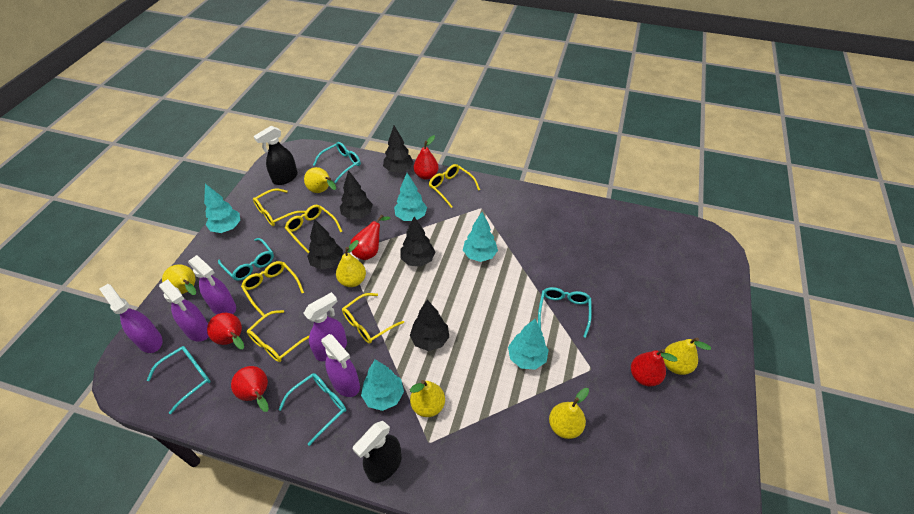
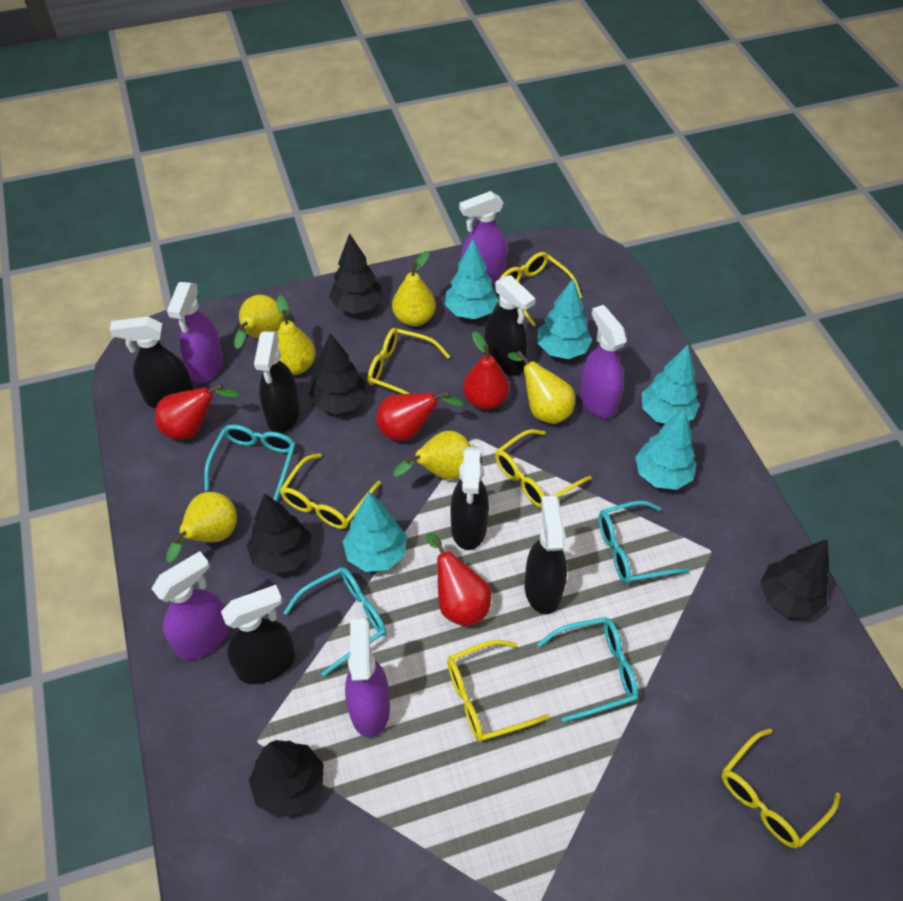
black spray bottle: [254,126,298,185] [353,421,402,483] = 2 -> [110,316,194,408] [221,585,295,684] [254,331,300,433] [451,447,489,550] [484,275,536,376] [524,496,567,614] = 6
red pear: [207,313,244,349] [231,366,269,412] [350,214,390,260] [414,135,439,179] [631,349,678,387] = 5 -> [155,384,240,440] [376,391,463,441] [426,533,492,626] [463,331,509,410] = 4
turquoise glasses: [147,346,211,414] [218,238,274,281] [278,373,346,446] [313,142,361,183] [538,287,592,338] = 5 -> [204,424,295,501] [283,567,386,676] [537,617,638,722] [598,501,690,584] = 4

